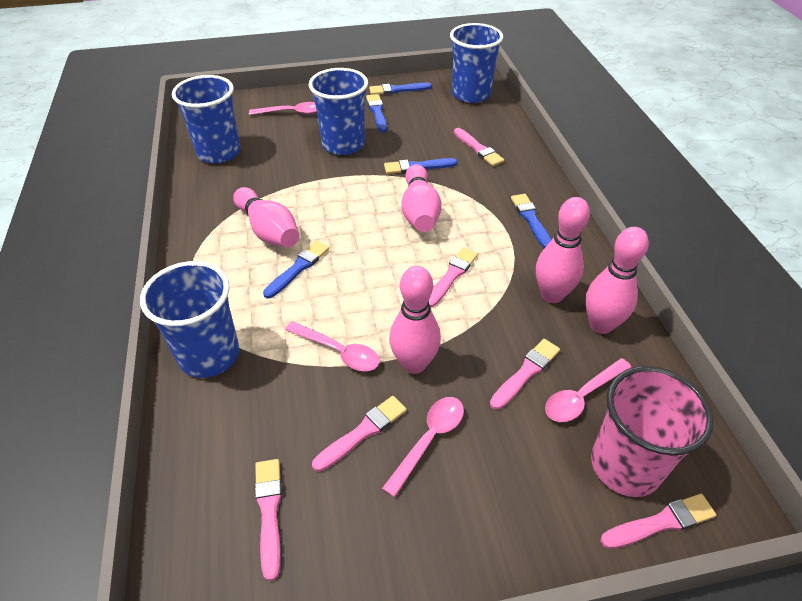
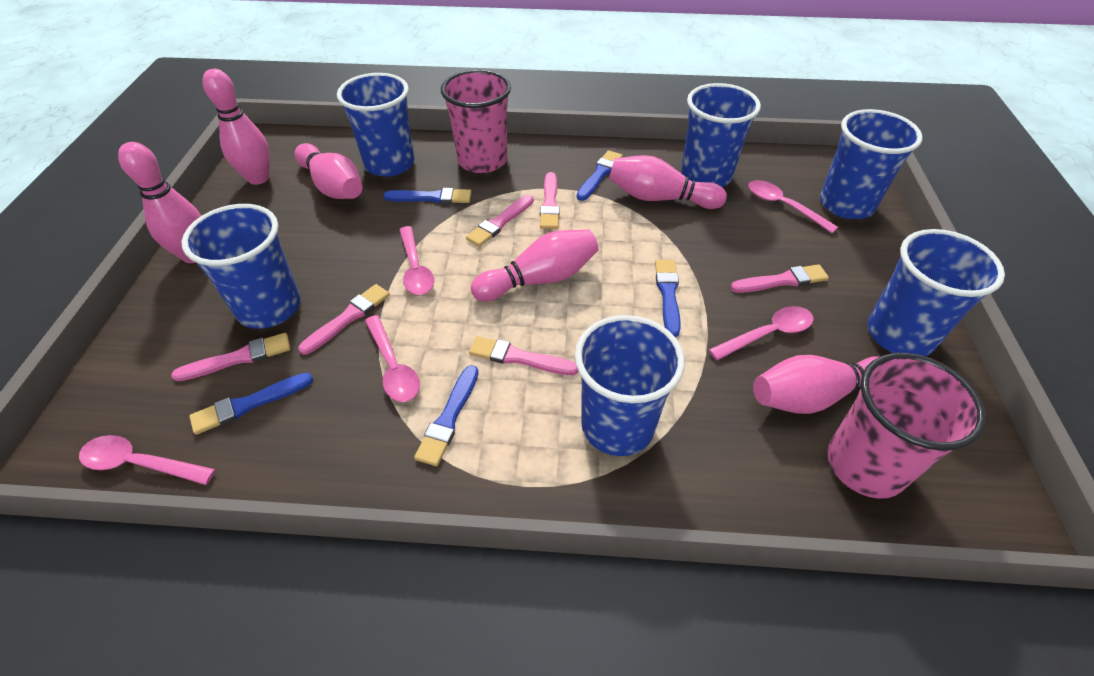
blue cup: [140,261,239,378] [172,75,240,163] [309,68,368,155] [450,23,503,103] = 4 -> [181,204,300,329] [337,73,414,177] [575,315,685,456] [681,83,761,187] [820,109,923,219] [868,229,1005,356] = 6
pink bowling pin: [233,187,299,247] [389,266,441,374] [401,164,442,232] [536,197,590,303] [585,227,649,334] = 5 -> [118,142,201,263] [202,69,270,185] [294,143,363,199] [471,230,599,302] [609,155,727,209] [753,355,879,414] = 6
pink cup: [591,366,714,497] = 1 -> [441,70,511,173] [827,353,986,499] = 2
pink spoon: [249,102,317,115] [285,321,380,371] [382,397,464,497] [545,358,631,422] = 4 -> [79,435,216,485] [365,315,420,402] [399,226,434,295] [709,306,814,360] [748,180,838,233] = 5

